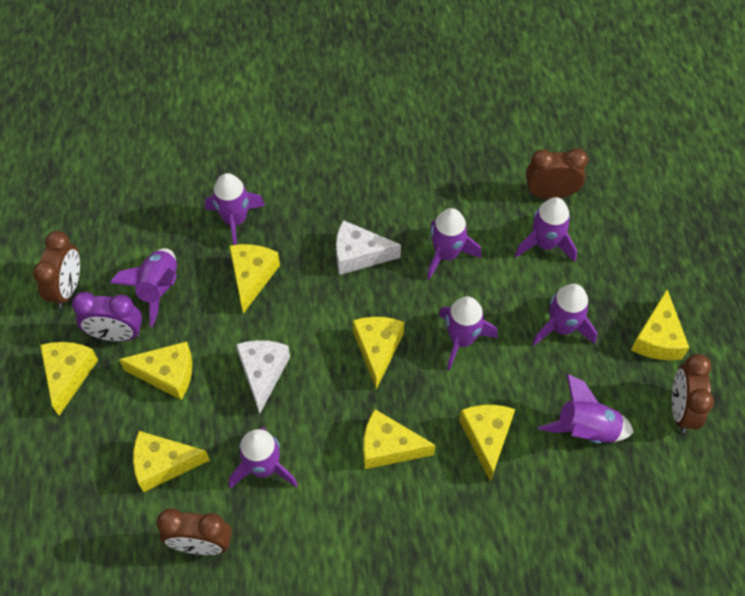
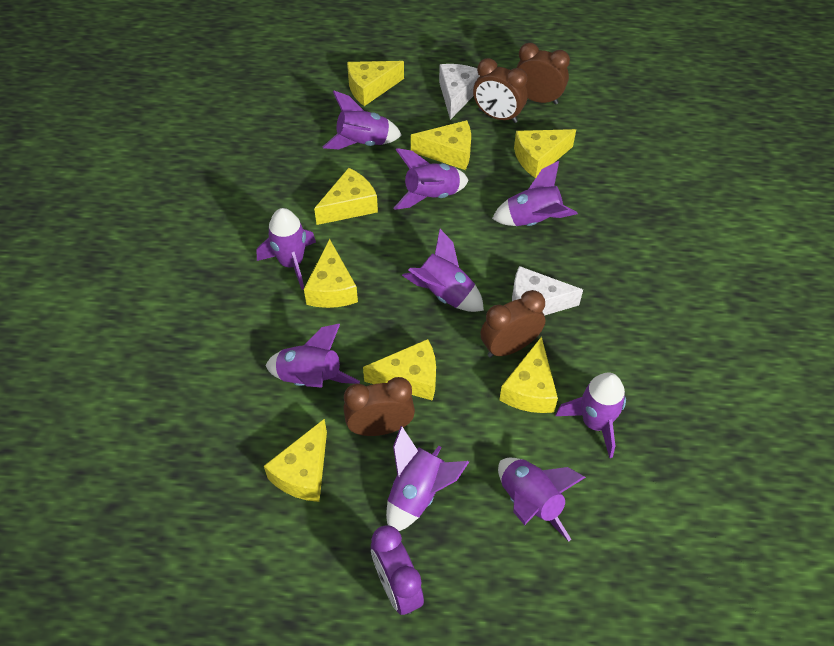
purple rocket: [110,248,177,327] [205,173,265,245] [229,427,298,488] [427,208,481,280] [439,296,498,371] [515,197,577,262] [532,284,597,345] [538,374,634,443] = 8 -> [257,208,316,290] [266,324,360,388] [323,91,402,149] [386,426,469,531] [394,148,469,210] [402,229,484,312] [492,161,578,226] [498,458,586,542] [555,372,626,458] = 9

